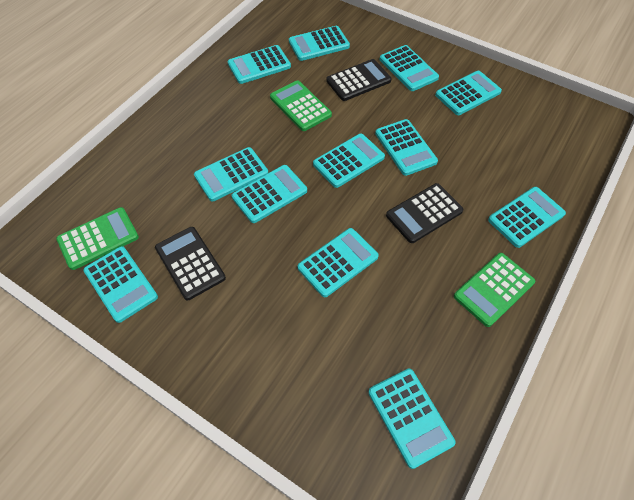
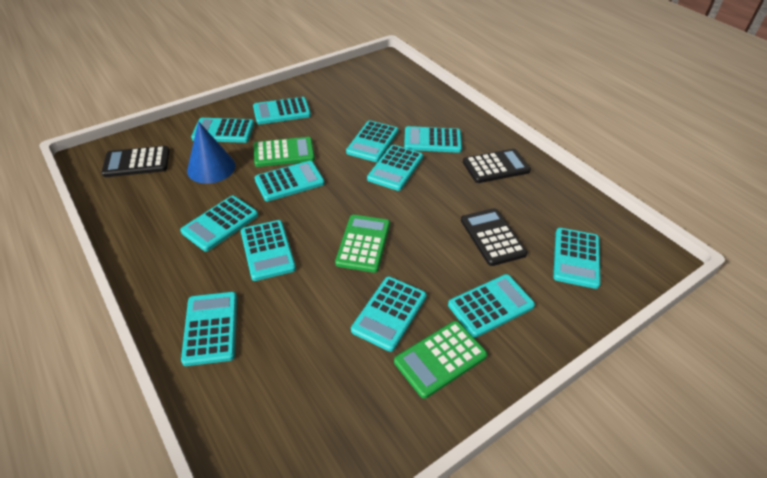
blue cone: none = 0 -> [187,121,236,184] = 1

